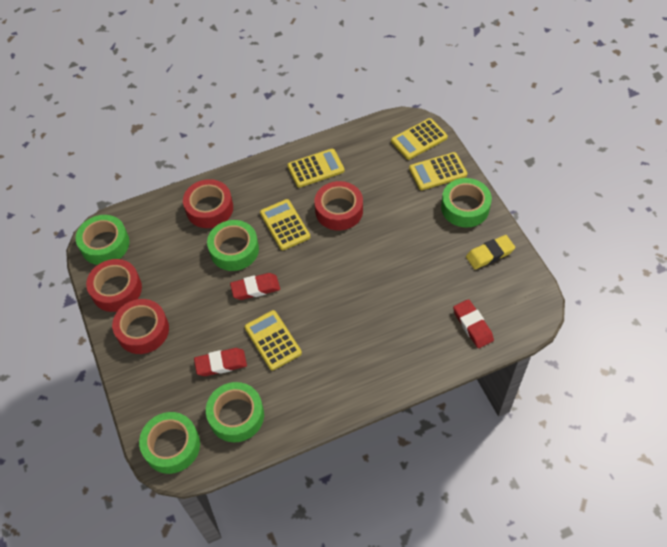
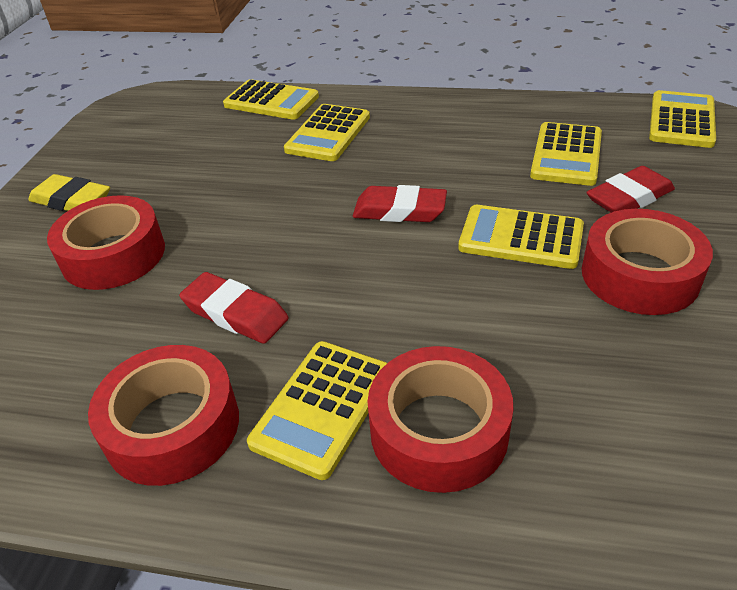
green tape: [76,215,130,265] [139,412,200,474] [206,382,264,442] [207,220,259,271] [441,178,492,228] = 5 -> none = 0
yellow calculator: [245,310,302,370] [260,199,310,250] [287,149,345,188] [391,118,448,160] [409,152,467,190] = 5 -> [223,79,319,120] [247,341,387,480] [284,104,370,161] [458,205,584,269] [530,122,602,186] [649,90,716,148] = 6

